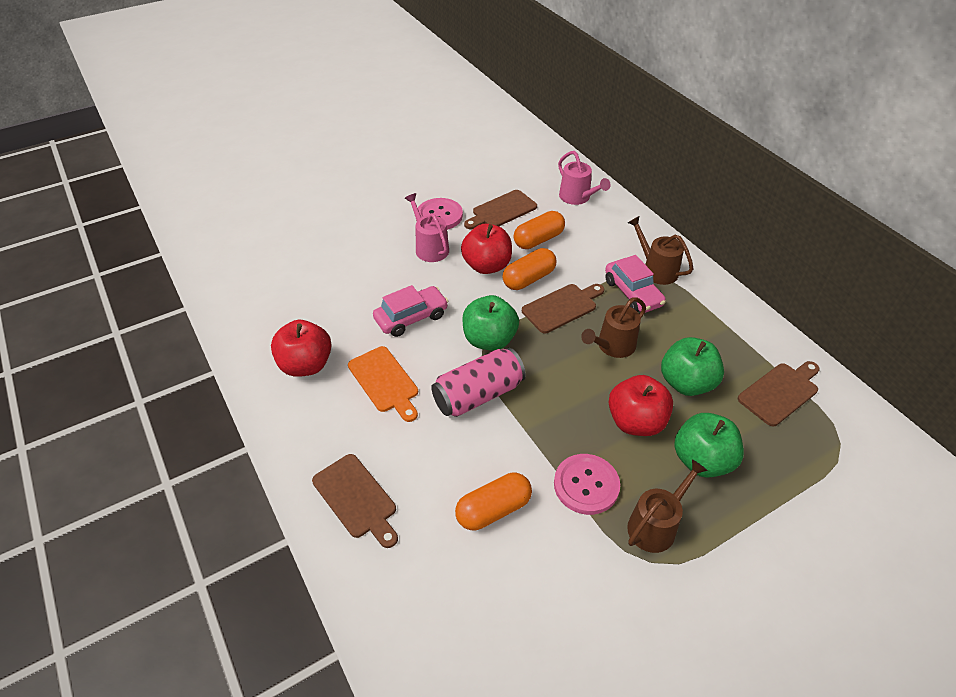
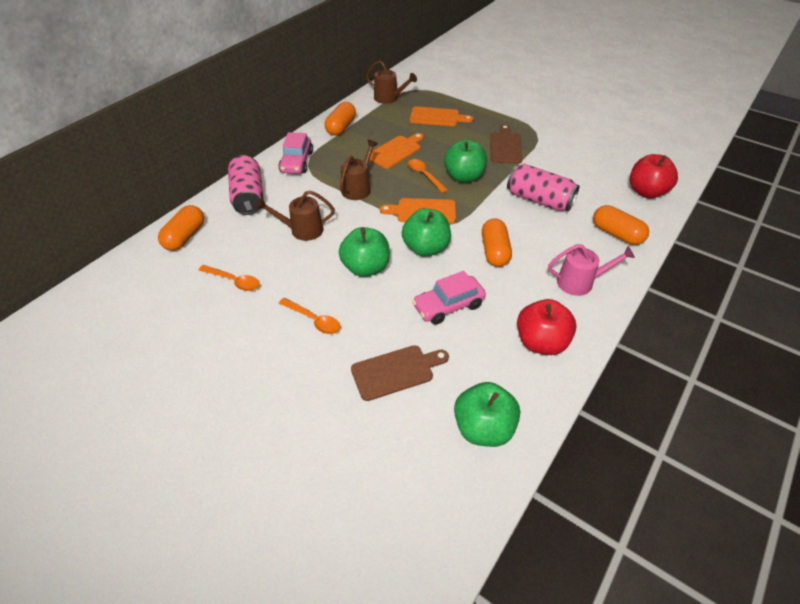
brown cutting board: [312,454,398,548] [464,190,537,229] [522,284,604,334] [738,361,820,426] = 4 -> [351,345,449,401] [490,124,522,164] = 2
green apple: [462,295,519,351] [661,337,724,396] [674,413,744,478] = 3 -> [339,227,390,277] [402,208,451,257] [444,139,487,183] [454,382,520,447] = 4
orange capsule: [455,472,532,530] [503,248,556,290] [514,211,565,249] = 3 -> [158,205,204,251] [325,102,356,136] [482,218,512,267] [593,205,649,245] = 4
orange cutting board: [348,346,418,422] = 1 -> [370,133,424,169] [380,198,456,224] [410,106,473,126] = 3
orange spoon: none = 0 -> [199,265,260,291] [279,298,340,334] [408,159,448,193] = 3
pink button: [418,198,463,230] [554,454,620,515] = 2 -> none = 0
pink can: [431,348,526,417] = 1 -> [228,155,263,215] [507,164,580,211] = 2
pink watering can: [405,193,449,262] [558,151,610,205] = 2 -> [548,244,635,296] = 1
red apple: [271,320,332,377] [461,224,512,274] [609,375,673,436] = 3 -> [517,299,577,355] [630,154,678,198] = 2

